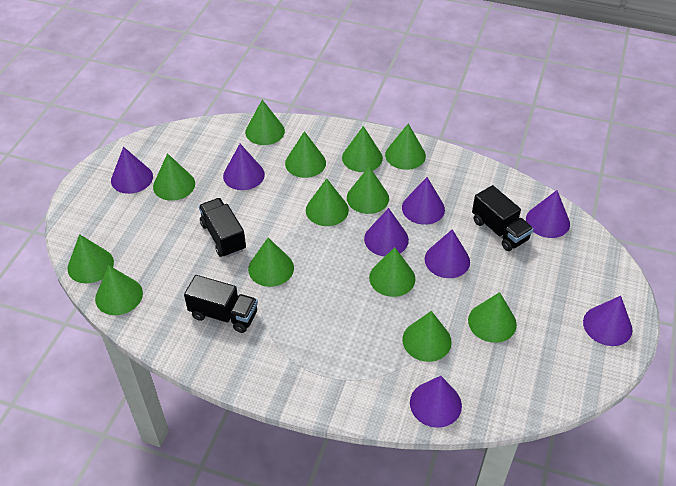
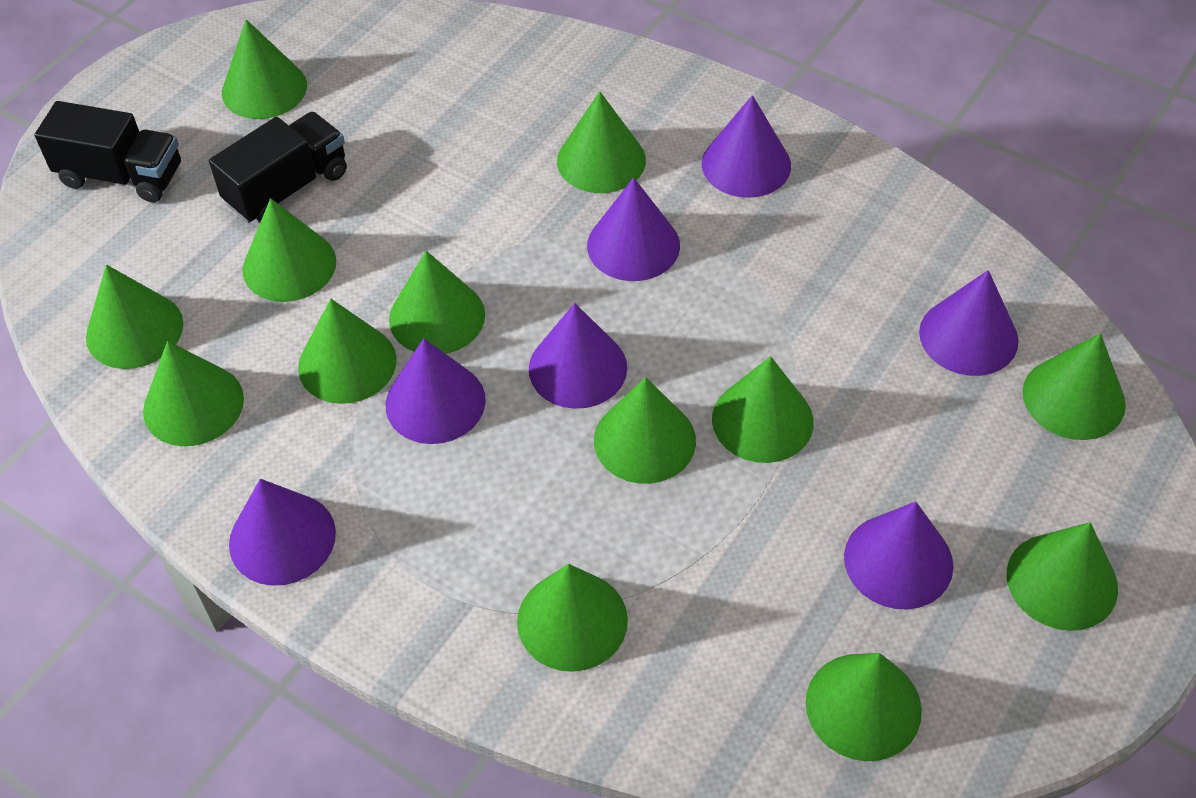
black truck: [184,275,258,333] [199,198,246,257] [472,185,534,251] = 3 -> [35,101,181,202] [209,112,347,223] = 2
purple cone: [111,147,153,194] [223,144,265,190] [364,208,409,256] [402,177,445,225] [410,376,462,428] [425,229,470,278] [526,190,570,238] [583,296,633,346] = 8 -> [229,479,336,586] [386,338,486,444] [529,303,627,409] [587,177,680,281] [702,95,791,198] [844,501,953,609] [919,270,1019,376] = 7

